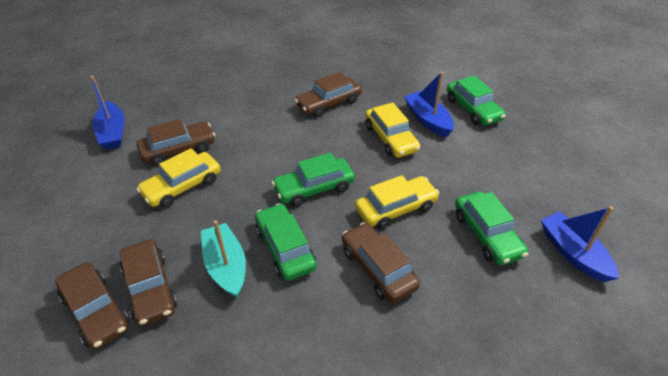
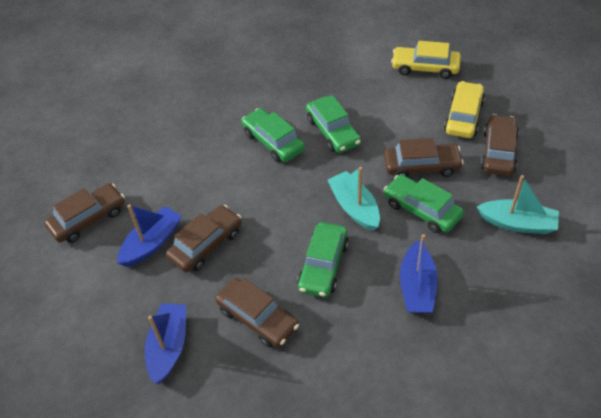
turquoise boat: [201,220,246,298] = 1 -> [327,167,380,231] [477,175,559,234] = 2
yellow car: [136,148,220,208] [355,175,439,229] [365,103,420,158] = 3 -> [391,41,461,79] [444,81,485,138] = 2

